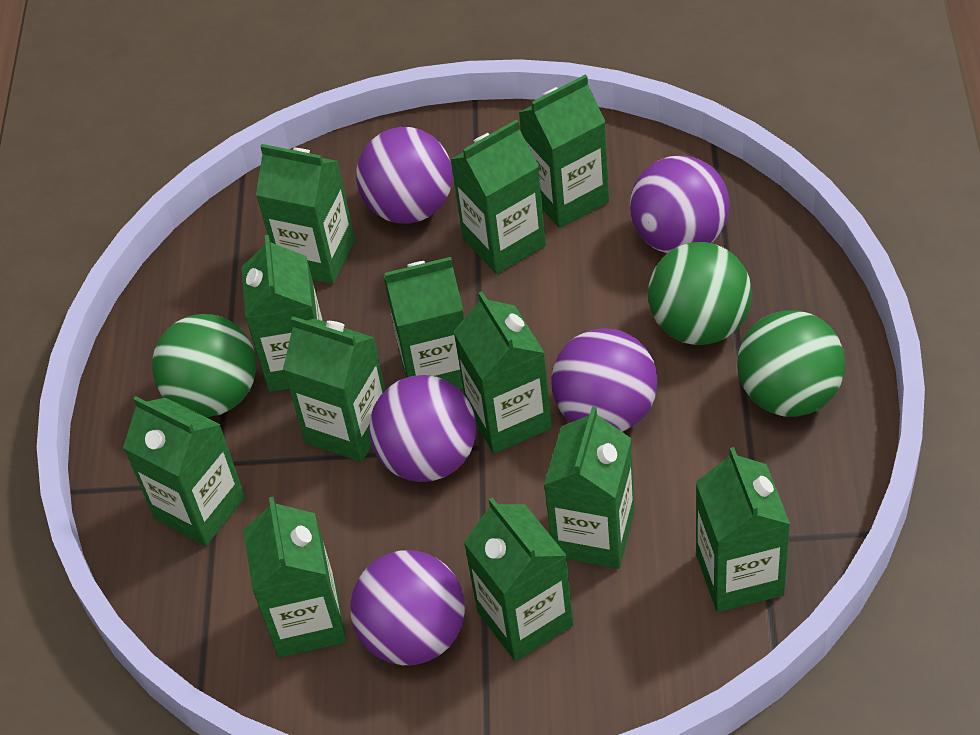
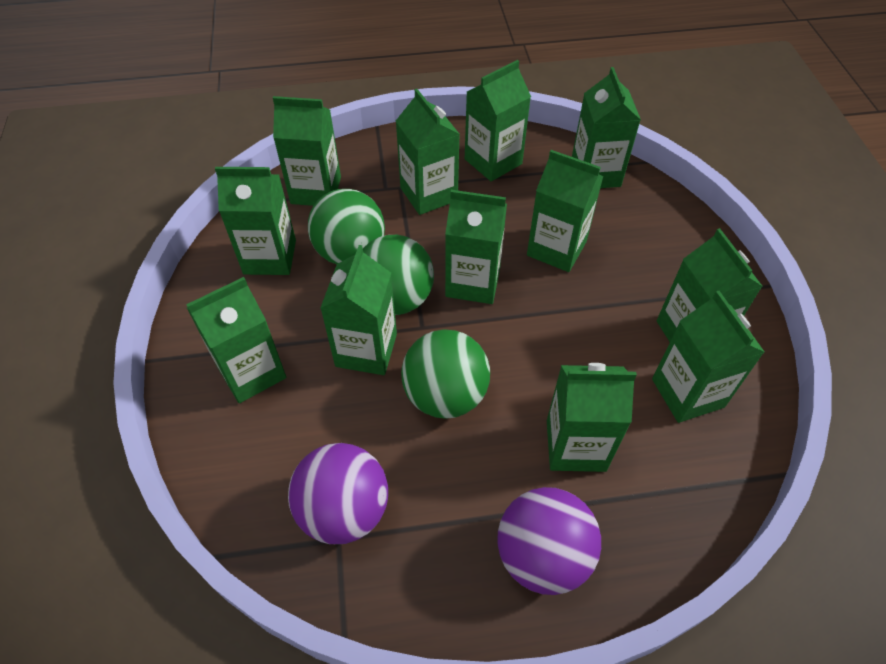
purple ball: [350,550,465,665] [356,127,453,224] [369,375,476,482] [551,328,657,432] [630,156,730,253] = 5 -> [288,443,388,544] [497,487,601,595] = 2

